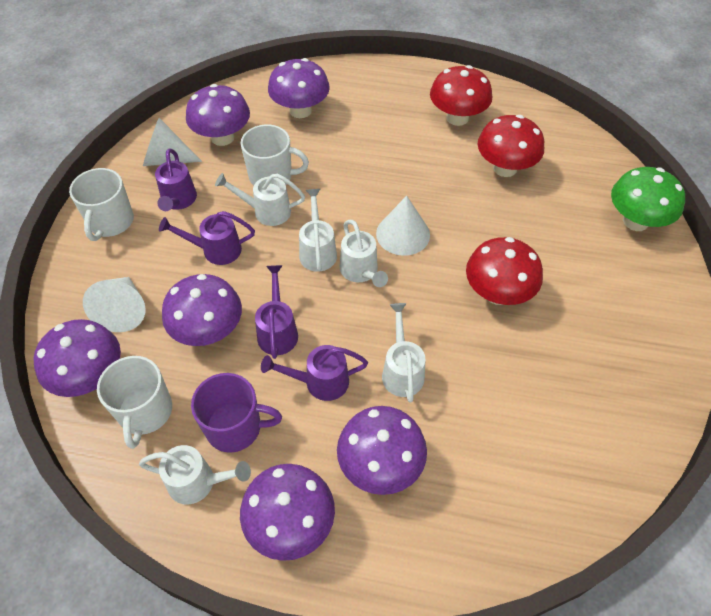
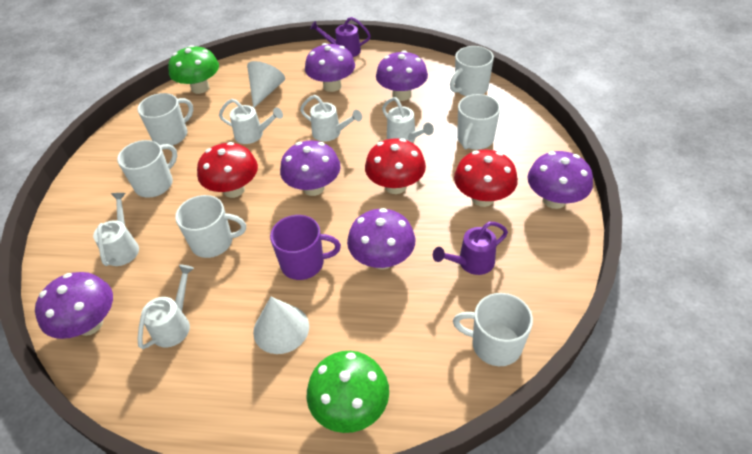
green mushroom: [611,167,685,231] = 1 -> [168,45,219,94] [307,351,389,433] = 2
purple watering can: [155,149,197,211] [159,211,255,265] [255,265,298,359] [261,345,368,401] = 4 -> [310,17,371,57] [433,222,508,275] = 2
white cone: [83,277,146,332] [143,118,202,166] [376,196,430,256] = 3 -> [247,61,285,108] [253,297,309,354] = 2
white mug: [69,168,134,241] [97,356,172,449] [241,124,309,186] = 3 -> [117,140,177,198] [138,93,193,146] [175,195,246,258] [450,46,494,96] [453,293,533,366] [457,94,500,150] = 6

